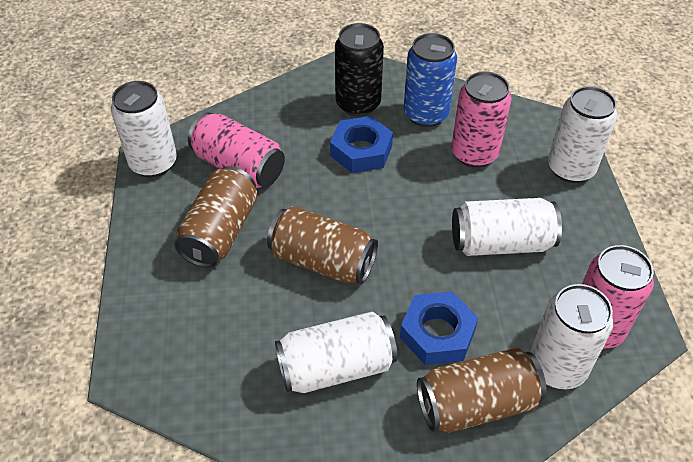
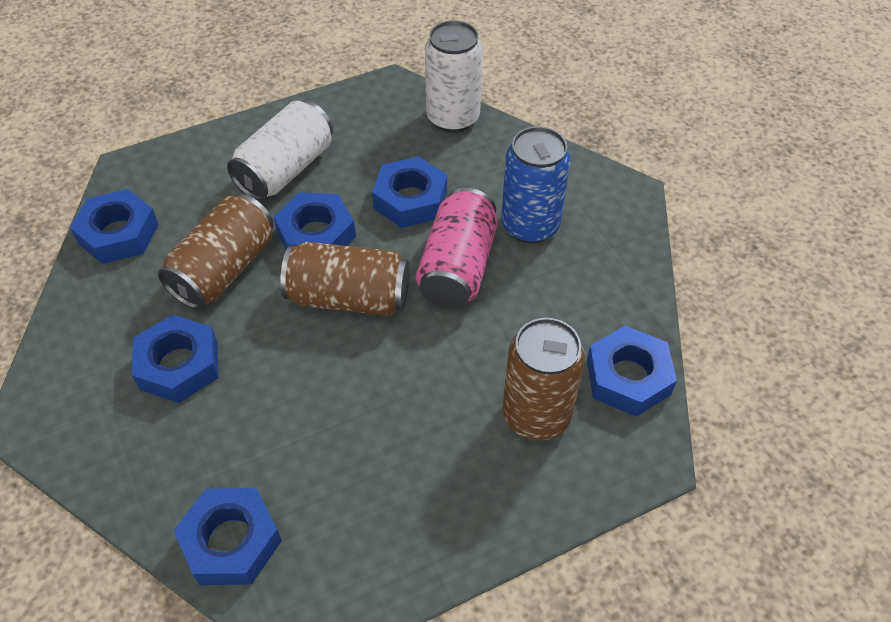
black can: [335,23,384,116] = 1 -> none = 0
blue nut: [330,116,393,173] [400,291,478,365] = 2 -> [70,189,159,264] [132,315,218,403] [173,488,282,585] [274,192,356,249] [372,156,447,228] [587,326,677,417] = 6
pink can: [188,112,285,188] [451,71,512,168] [582,245,654,349] = 3 -> [416,188,498,308] = 1
white can: [111,81,177,177] [275,312,397,393] [452,198,562,256] [530,284,614,389] [548,86,617,183] = 5 -> [227,101,333,201] [425,20,483,133] = 2

